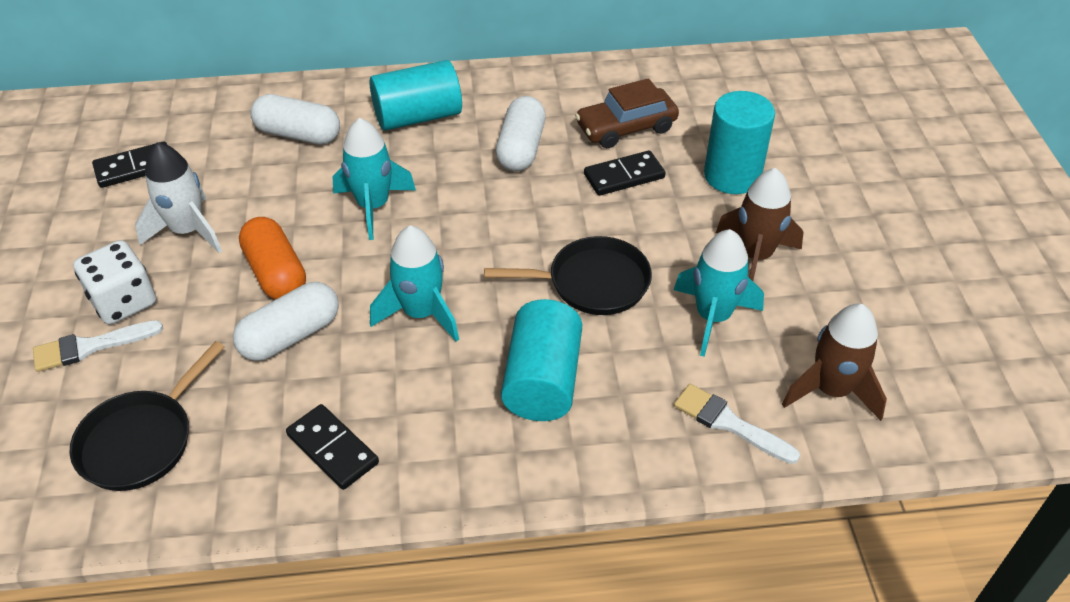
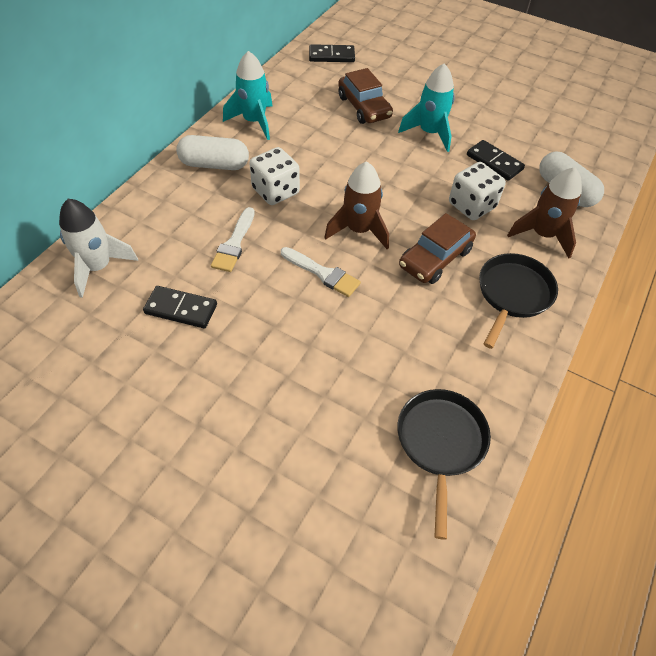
brown car: [575,78,679,148] = 1 -> [338,68,393,124] [399,213,476,284] = 2
orange capsule: [239,217,306,300] = 1 -> none = 0
turquoise cylinder: [369,60,462,131] [501,299,582,421] [704,91,775,194] = 3 -> none = 0
turquoise rocket: [332,118,416,240] [370,225,459,342] [674,229,764,357] = 3 -> [223,51,273,140] [398,64,455,152] = 2
white capsule: [233,282,339,361] [250,94,340,145] [496,96,546,171] = 3 -> [176,135,249,170] [539,151,604,207] = 2
white dice: [73,240,156,325] = 1 -> [249,147,300,205] [449,162,506,220] = 2

